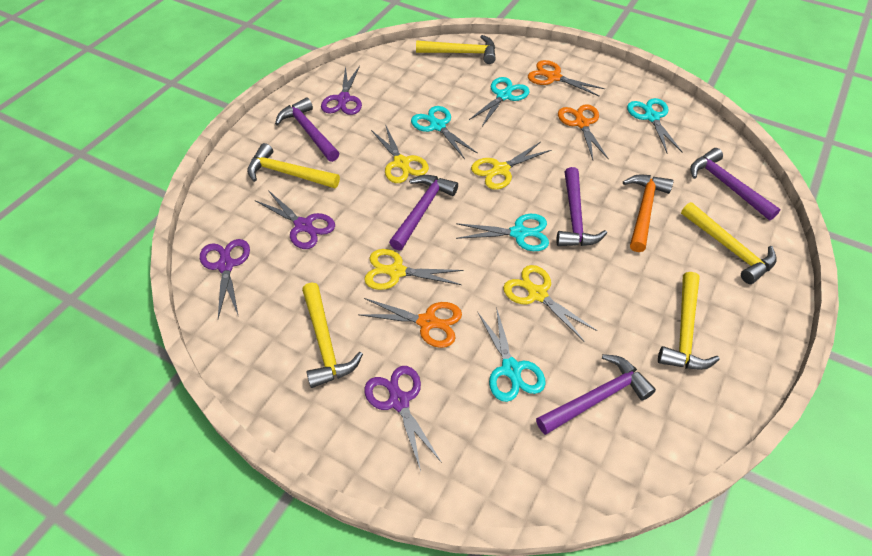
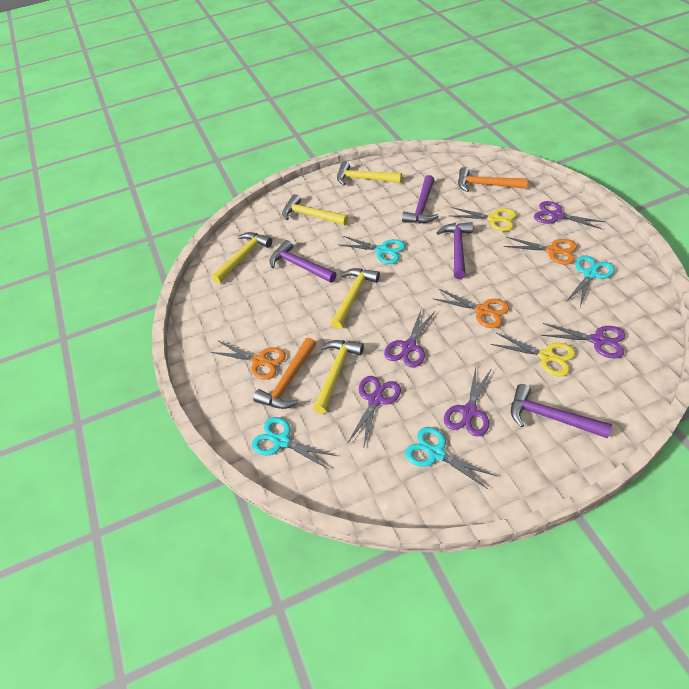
orange hammer: [623,174,674,252] = 1 -> [253,337,316,409] [458,167,528,192] = 2
purple hammer: [275,97,339,162] [389,175,458,251] [536,354,656,435] [557,167,607,246] [690,148,781,220] = 5 -> [269,240,336,283] [402,175,439,224] [437,222,473,279] [511,384,612,438] = 4
purple scissors: [200,239,250,319] [255,190,335,249] [321,65,362,115] [364,366,442,471] = 4 -> [347,376,401,449] [384,308,435,368] [444,367,492,436] [534,201,605,230] [541,323,625,359] = 5
turquoise scissors: [411,106,478,159] [456,214,549,251] [469,77,530,126] [478,307,546,402] [627,98,682,153] = 5 -> [252,417,337,469] [340,236,406,264] [405,427,496,490] [565,255,615,307] = 4
yellow scissors: [364,249,464,290] [371,124,429,183] [471,142,551,190] [503,265,597,342] = 4 -> [451,207,517,231] [491,333,576,376] = 2

